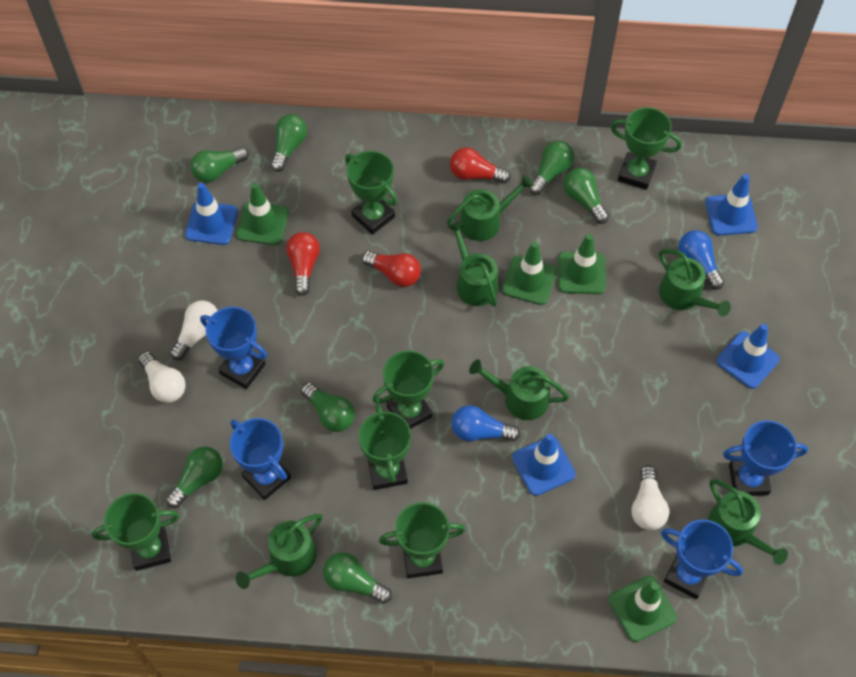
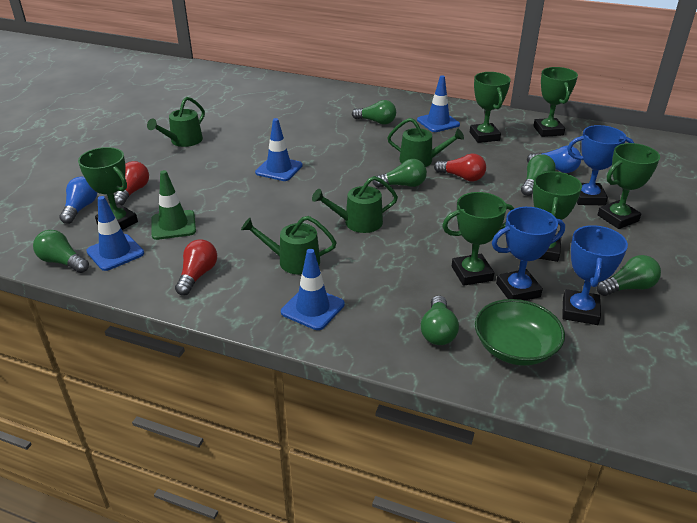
blue trophy: [200,307,267,389] [230,418,291,500] [661,520,743,599] [723,420,808,496] = 4 -> [492,207,565,300] [562,225,628,325] [567,125,634,205] = 3
green bowl: none = 0 -> [475,299,565,366] = 1
green light bulb: [166,447,223,508] [190,147,249,182] [271,114,307,172] [301,382,355,432] [323,552,392,604] [529,141,574,195] [563,168,609,224] = 7 -> [33,230,89,273] [352,100,396,125] [372,159,427,188] [421,295,459,345] [521,154,556,196] [597,255,661,296] = 6
green traffic cone: [236,183,289,245] [502,242,557,305] [558,234,606,294] [608,576,677,642] = 4 -> [151,170,196,240] = 1
green watering can: [236,514,323,589] [447,175,533,241] [447,221,498,307] [469,360,569,420] [659,249,731,316] [708,479,788,565] = 6 -> [147,97,205,147] [241,216,337,274] [312,176,398,233] [387,118,464,167] = 4
white light bulb: [138,352,186,403] [170,300,218,361] [631,465,669,530] = 3 -> none = 0

